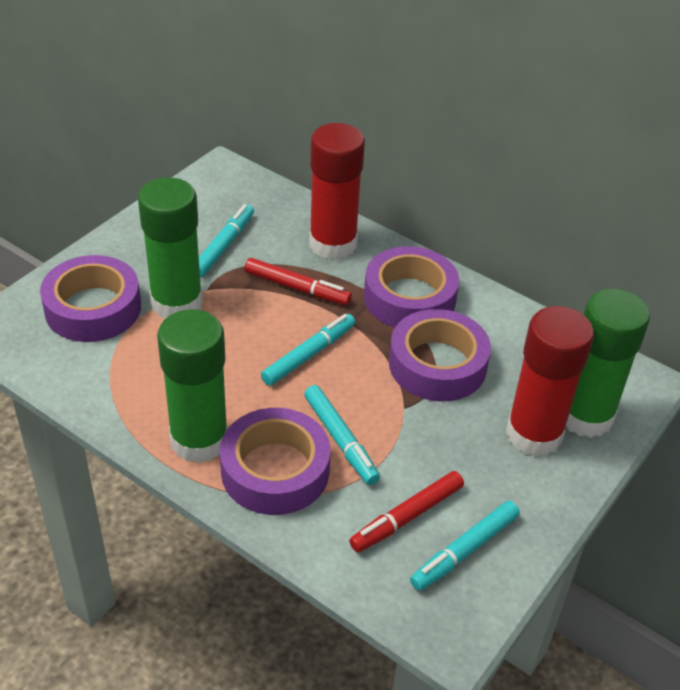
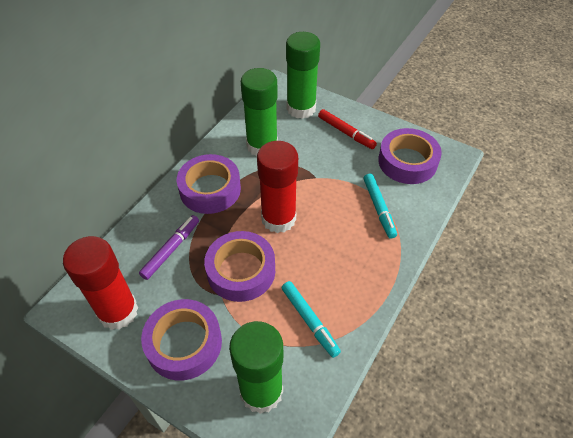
purple marker: none = 0 -> [139,215,199,280] = 1
red marker: [244,258,352,305] [349,471,464,552] = 2 -> [318,109,377,149] = 1
turquoise marker: [199,204,254,277] [261,314,355,386] [304,385,380,485] [410,501,520,591] = 4 -> [281,281,341,358] [364,173,397,239] = 2

